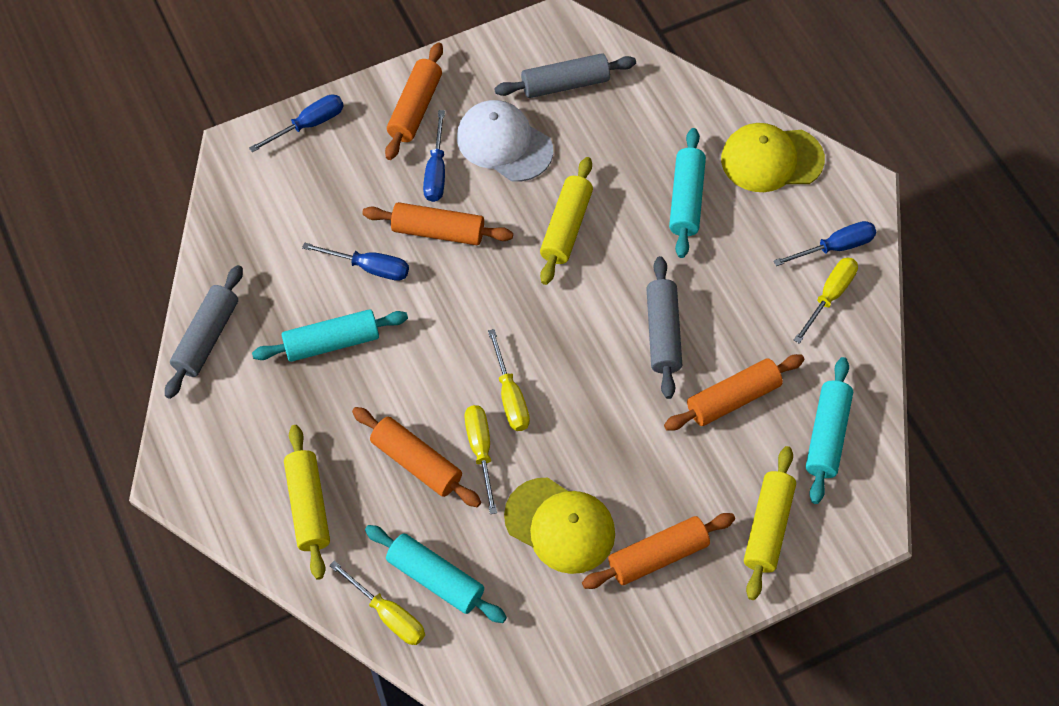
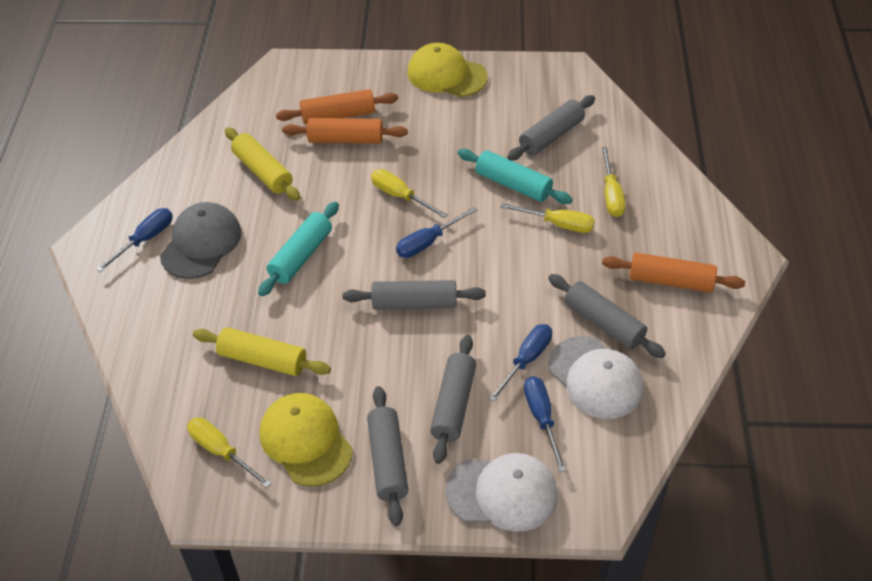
grey cap: none = 0 -> [160,202,242,279] = 1
grey rolling pin: [165,265,243,399] [494,53,636,98] [646,256,682,399] = 3 -> [343,280,486,309] [367,386,409,526] [430,335,476,464] [507,95,595,161] [548,274,666,358] = 5
orange rolling pin: [352,407,481,507] [362,202,513,245] [385,42,443,160] [582,513,735,589] [664,354,805,431] = 5 -> [276,89,398,124] [282,118,408,144] [602,253,745,292] = 3
turquoise rolling pin: [252,309,408,362] [365,525,507,623] [669,128,706,258] [806,357,853,504] = 4 -> [258,201,339,296] [458,149,573,204] = 2
white cap: [457,100,553,182] = 1 -> [445,453,558,532] [548,336,643,419] = 2
yellow rolling pin: [284,425,330,580] [540,157,593,285] [744,446,796,600] = 3 -> [193,327,331,376] [225,127,300,201] = 2

